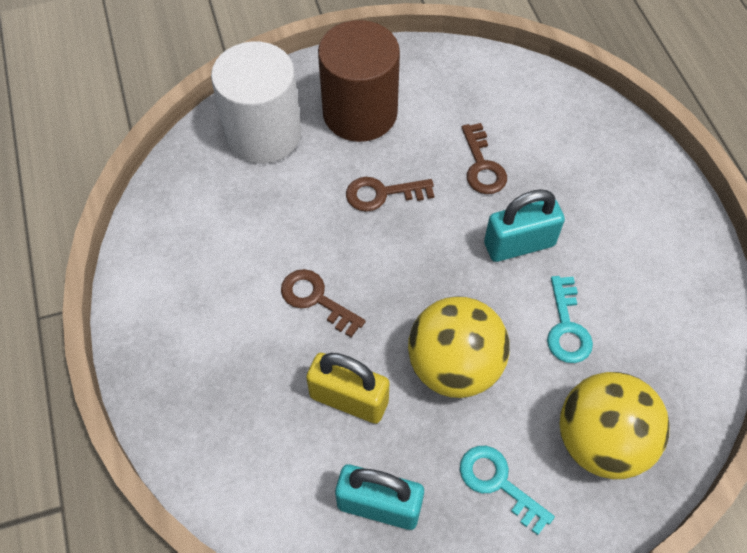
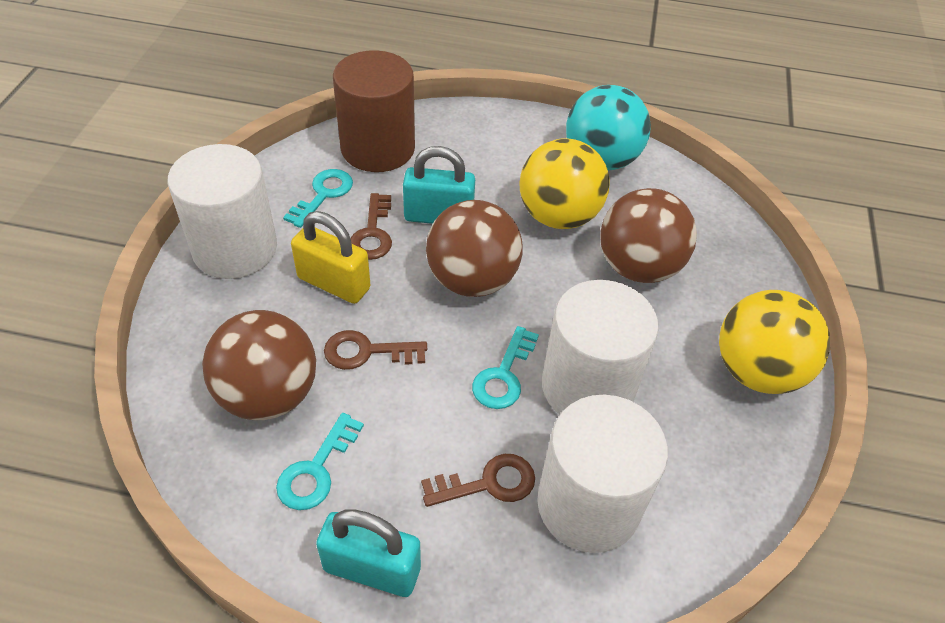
brown ball: none = 0 -> [202,310,316,420] [426,200,523,297] [600,188,697,283] = 3
turquoise ball: none = 0 -> [566,85,651,171] = 1
turquoise key: [460,446,555,535] [547,276,593,363] = 2 -> [276,413,364,510] [283,169,353,228] [472,326,539,409] = 3
white cylinder: [211,41,301,164] = 1 -> [167,144,277,279] [537,395,668,553] [542,280,659,414] = 3

